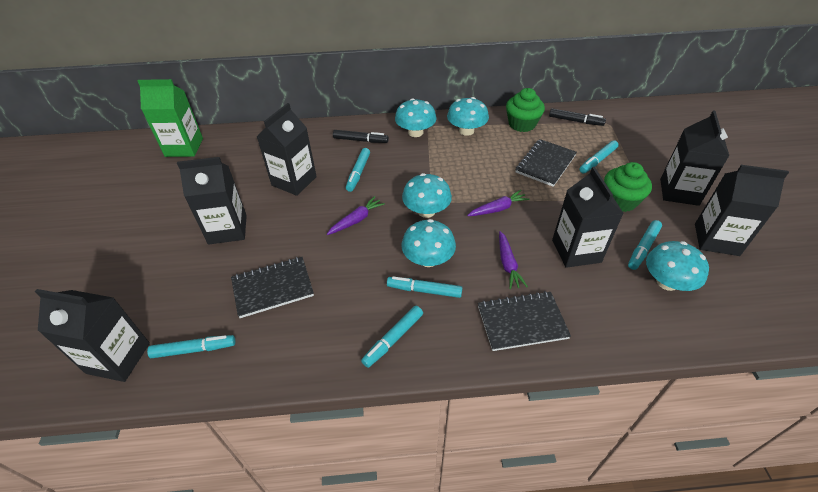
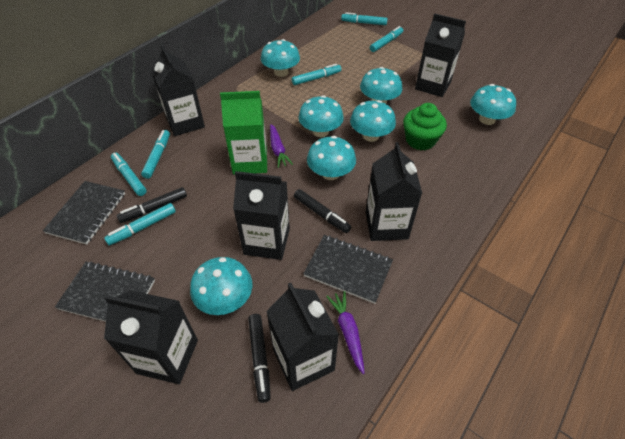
black marker: [333,130,389,143] [549,108,606,126] = 2 -> [117,187,187,223] [248,314,271,403] [294,189,351,233] = 3
green cupcake: [506,88,545,132] [604,162,652,212] = 2 -> [403,103,447,150] = 1
purple carrot: [327,196,385,235] [467,190,529,216] [499,231,528,289] = 3 -> [270,124,293,168] [326,291,365,374] = 2
turquoise mushroom: [395,98,437,137] [402,173,452,218] [402,219,456,267] [447,97,489,136] [646,241,709,291] = 5 -> [190,257,253,315] [261,39,300,77] [298,95,344,137] [307,136,356,180] [350,100,396,142] [360,67,403,104] [470,84,516,125] = 7

